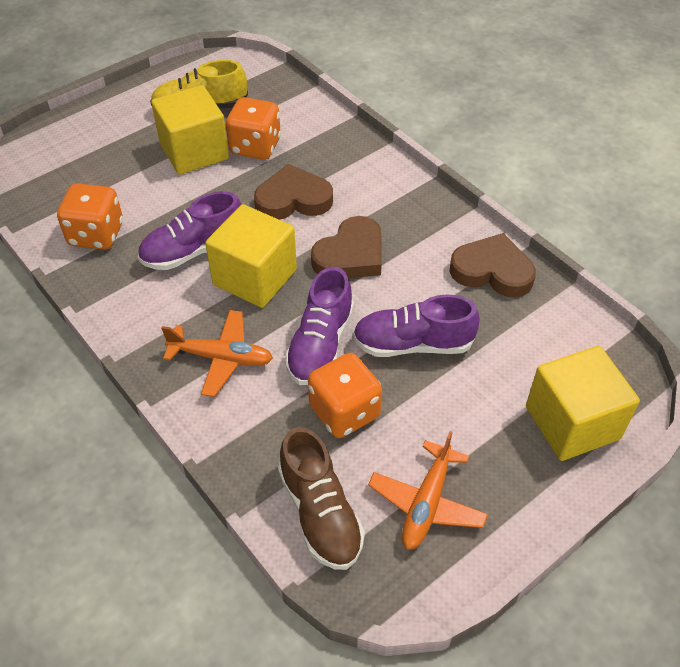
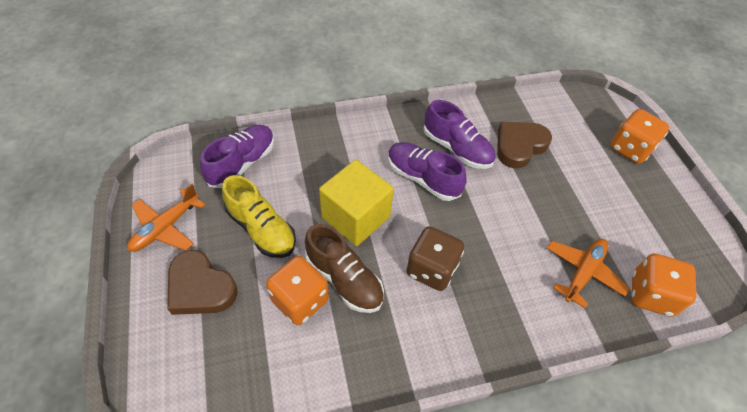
brown dice: none = 0 -> [406,226,464,291] = 1
brown heart: [254,164,333,220] [311,216,382,278] [450,233,536,298] = 3 -> [167,250,238,315] [497,122,552,169] = 2
yellow cube: [151,85,229,175] [205,204,297,308] [526,346,640,461] = 3 -> [319,160,394,246] = 1

